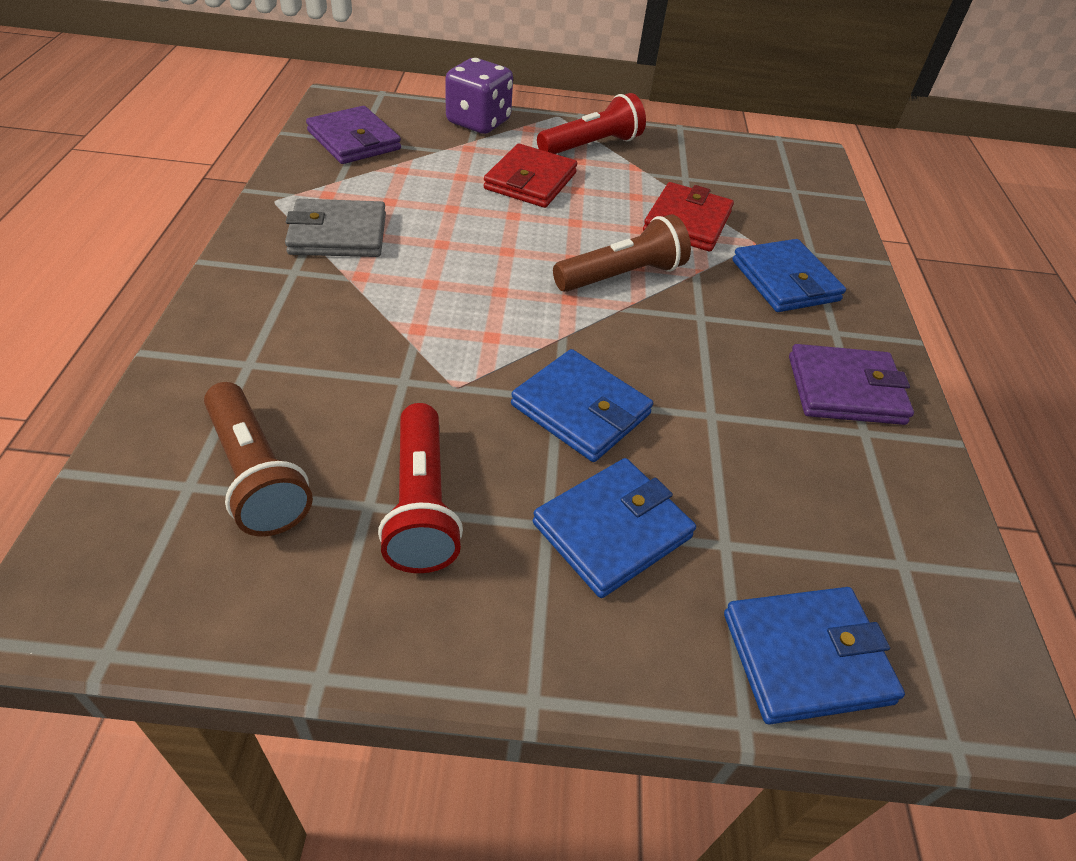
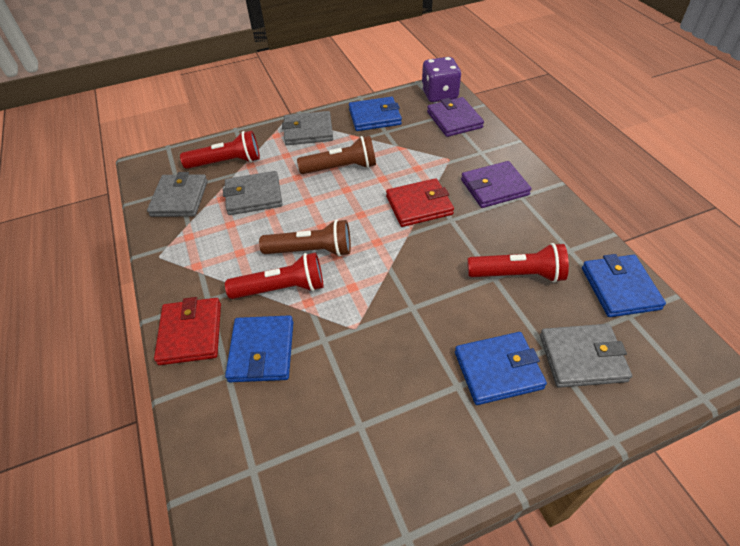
grey wallet: [285,199,386,257] = 1 -> [147,172,208,217] [223,171,282,215] [282,111,333,145] [540,324,632,388] = 4
red flashlight: [378,403,463,573] [537,93,646,154] = 2 -> [180,131,260,169] [225,252,324,299] [467,243,569,283] = 3

